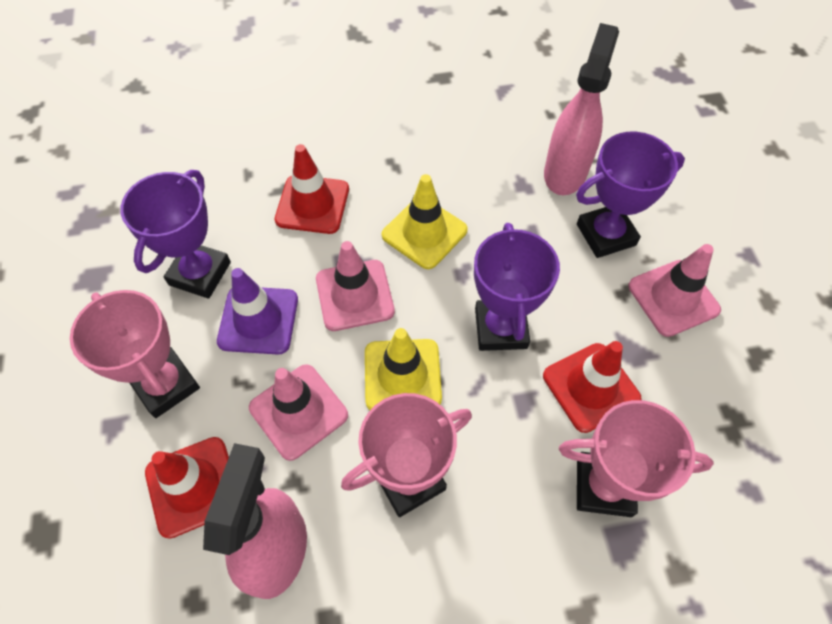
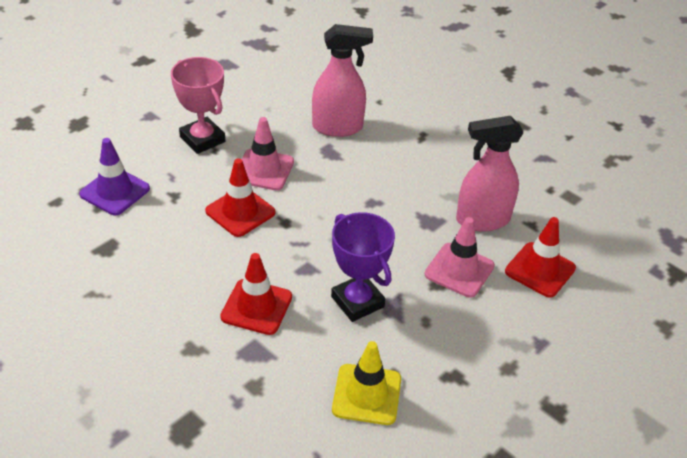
pink traffic cone: [249,365,348,461] [316,241,395,331] [628,244,721,337] = 3 -> [242,117,294,190] [425,217,495,298] = 2
pink trophy: [70,290,200,418] [341,393,472,517] [559,400,714,517] = 3 -> [171,57,225,154] = 1
purple trophy: [120,170,231,298] [474,223,560,351] [576,132,685,258] = 3 -> [331,212,395,322] = 1
yellow traffic cone: [365,328,442,410] [382,174,468,269] = 2 -> [332,341,401,425] = 1

